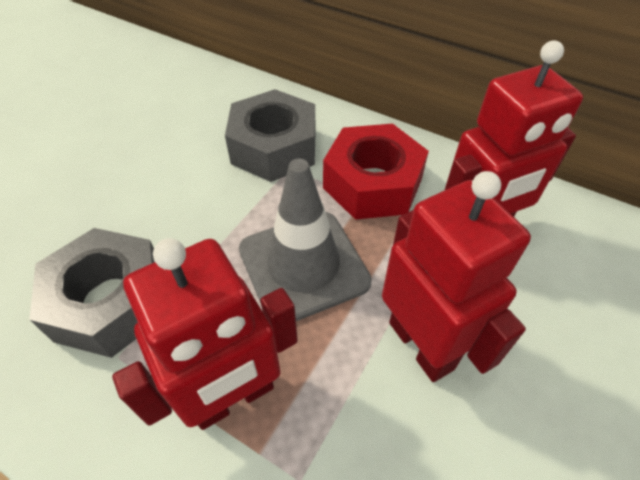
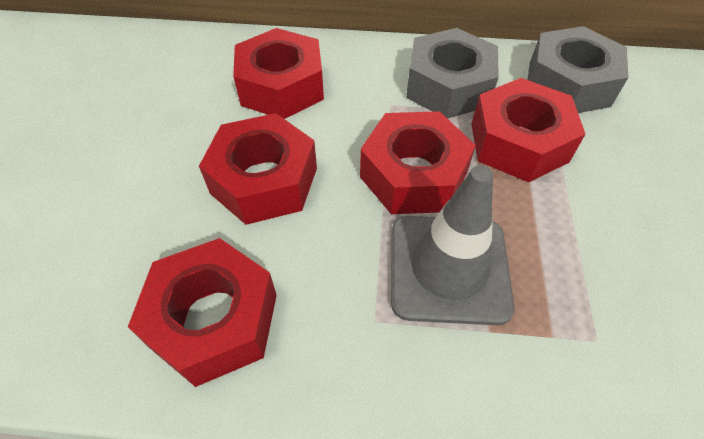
red nut: [323,124,429,220] = 1 -> [128,238,277,387] [199,113,317,225] [233,28,324,119] [360,111,476,214] [471,78,585,182] = 5
red robot: [112,238,298,430] [382,171,531,382] [445,40,583,217] = 3 -> none = 0

